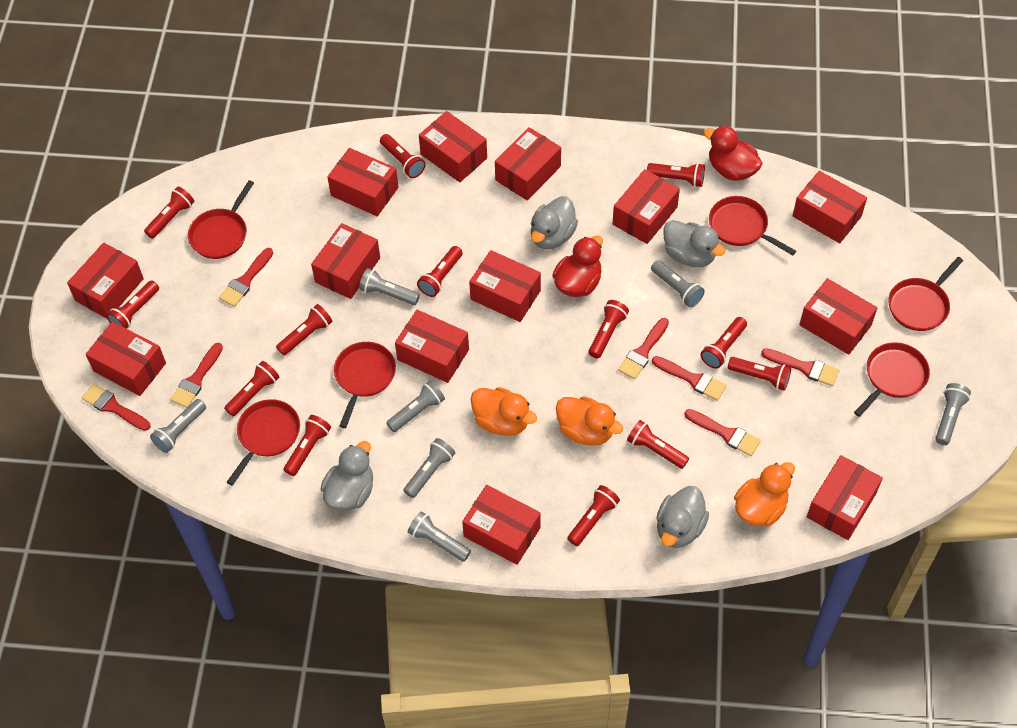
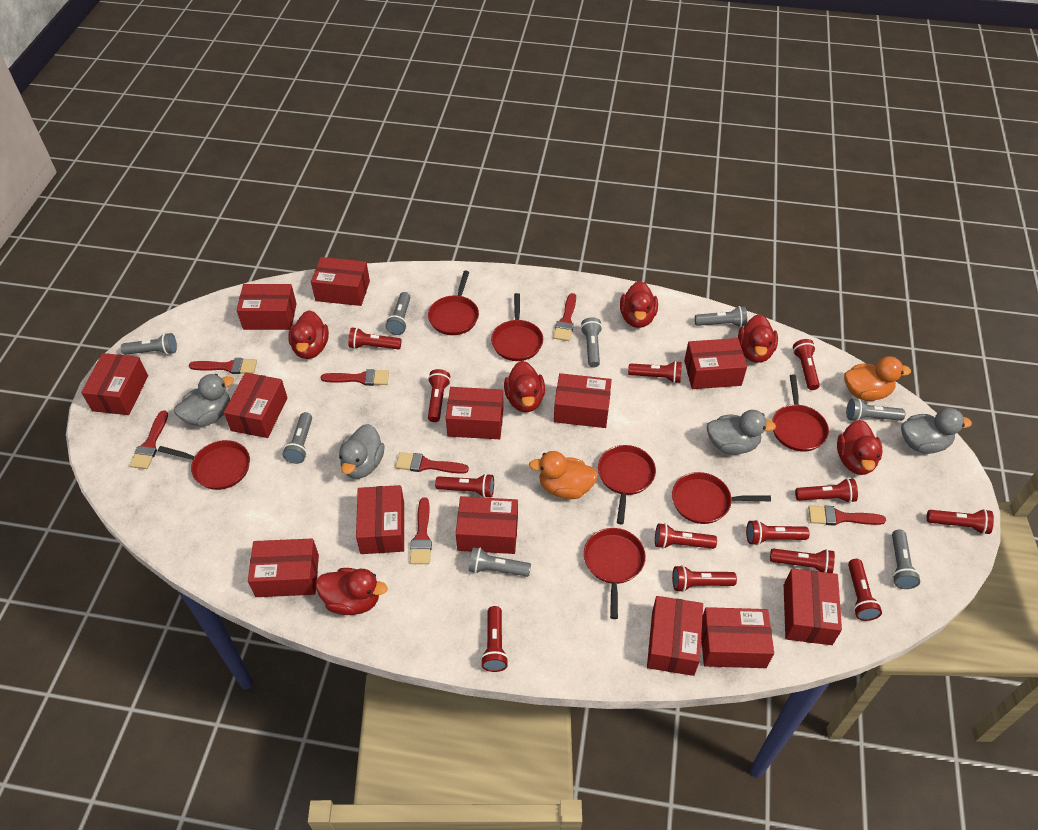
grey flashlight: [150,399,206,453] [359,268,420,305] [386,380,445,432] [403,438,455,498] [408,511,471,562] [651,260,705,308] [935,383,971,445] = 7 -> [121,333,177,355] [282,412,312,464] [385,292,411,335] [469,547,531,577] [581,317,602,367] [695,306,747,327] [846,398,905,421] [892,530,920,589] = 8
orange duck: [471,387,537,436] [556,396,623,446] [734,462,795,527] = 3 -> [529,451,598,499] [844,356,911,401] = 2
red duck: [552,235,603,297] [703,126,763,181] = 2 -> [288,310,329,359] [316,568,388,615] [504,361,545,412] [620,281,658,328] [738,314,778,363] [837,420,882,475] = 6
red pan: [188,180,254,259] [227,399,300,485] [334,342,396,428] [709,196,796,256] [854,342,930,417] [888,257,963,331] = 6 -> [158,440,250,490] [428,271,479,335] [491,293,543,361] [584,528,646,619] [598,445,656,524] [672,472,771,524] [772,374,829,452] = 7

